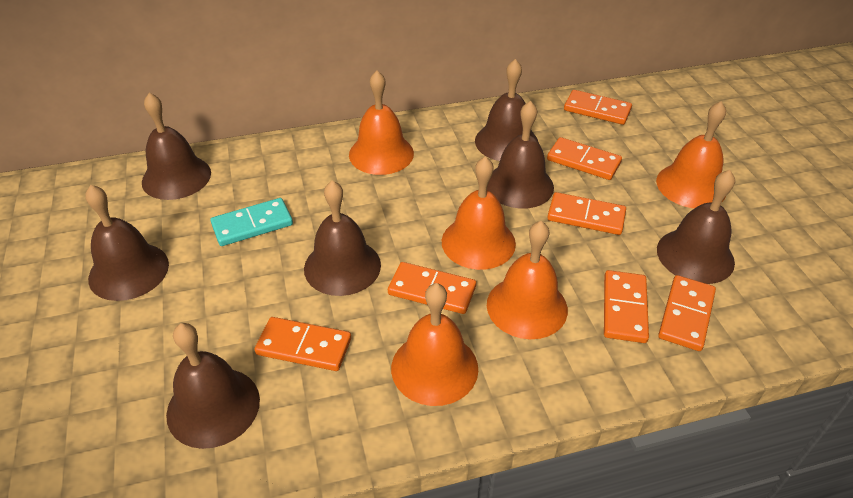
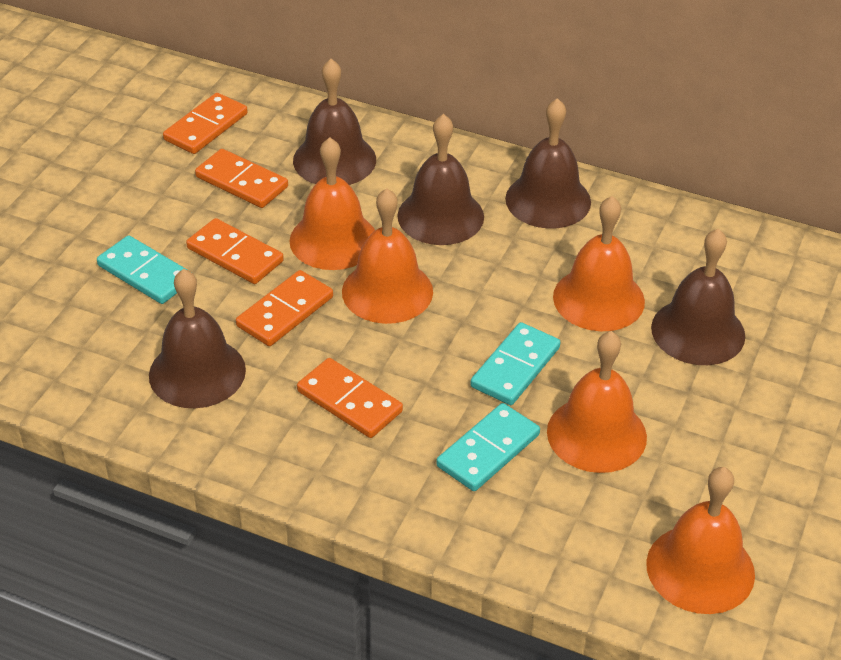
brown bell: [85,185,169,301] [142,93,211,200] [166,323,260,449] [304,180,381,296] [475,59,539,161] [487,101,554,209] [657,170,735,284] = 7 -> [149,269,246,408] [293,59,376,185] [397,114,484,245] [505,98,591,229] [651,228,745,365] = 5
orange domino: [255,317,351,371] [388,262,476,314] [547,137,622,180] [547,192,626,235] [564,90,632,125] [604,270,649,343] [658,275,716,351] = 7 -> [163,93,248,154] [186,218,284,284] [195,149,288,208] [236,270,333,346] [297,358,403,438] = 5
turquoise domino: [210,198,293,246] = 1 -> [97,235,191,304] [436,403,540,491] [471,322,560,405] = 3

